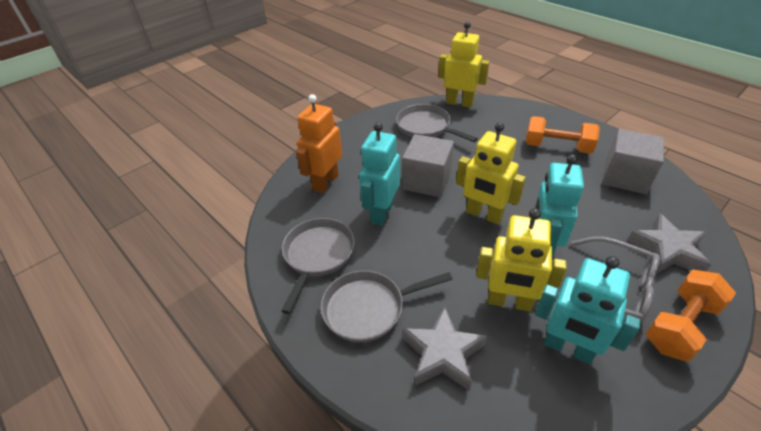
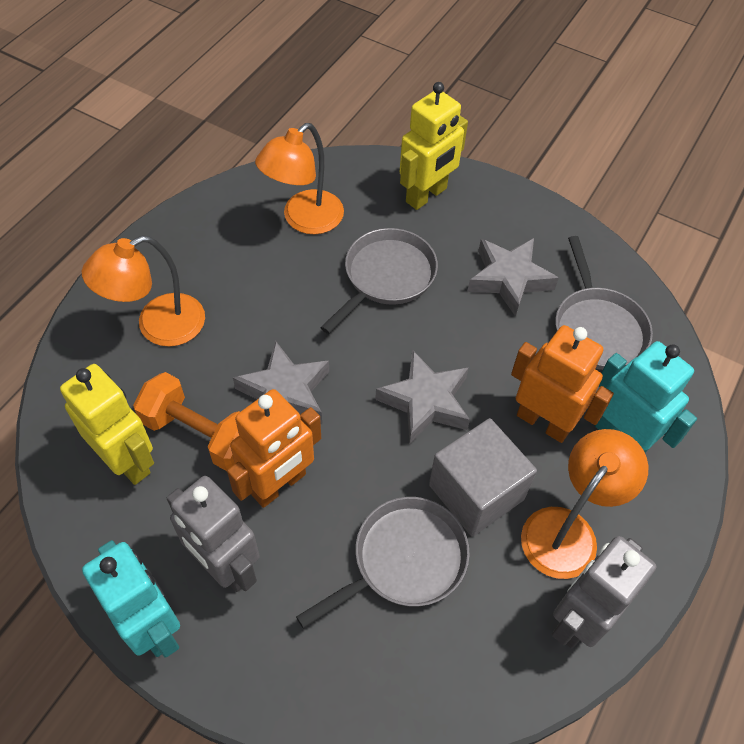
grey cube: [402,134,454,197] [602,129,664,194] = 2 -> [429,418,537,537] = 1
grey glasses: [557,236,660,323] = 1 -> none = 0
grey robot: none = 0 -> [166,476,260,592] [552,536,656,648] = 2
grey star: [402,307,487,391] [627,213,711,274] = 2 -> [233,341,329,423] [375,350,470,444] [467,238,559,317] = 3
orange dumbbell: [526,116,600,154] [645,270,736,362] = 2 -> [133,372,240,471] = 1
orange lamp: none = 0 -> [82,236,205,347] [255,123,344,234] [521,429,648,579] = 3
orange robot: [296,94,342,193] = 1 -> [227,389,321,508] [511,325,614,443] = 2
turquoise robot: [359,122,400,226] [534,154,584,258] [535,256,641,364] = 3 -> [82,540,180,658] [595,341,697,453] = 2
yellow robot: [439,21,490,108] [456,122,526,224] [476,208,567,312] = 3 -> [60,364,154,485] [400,82,468,210] = 2

